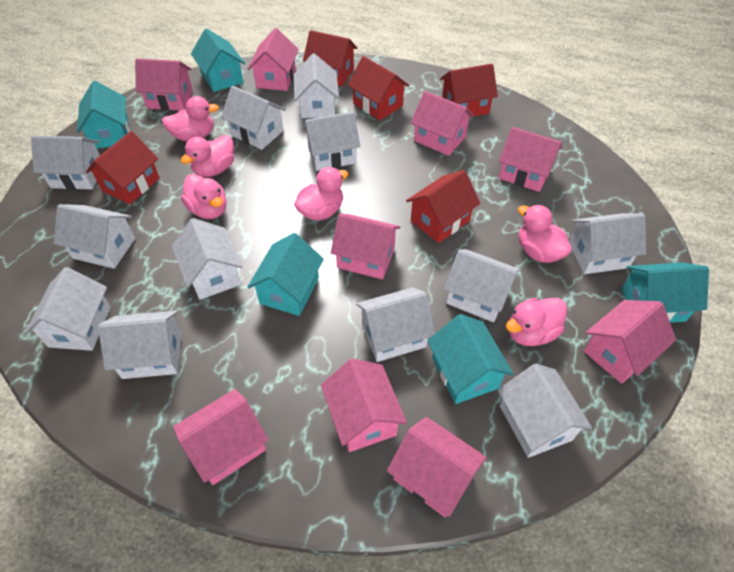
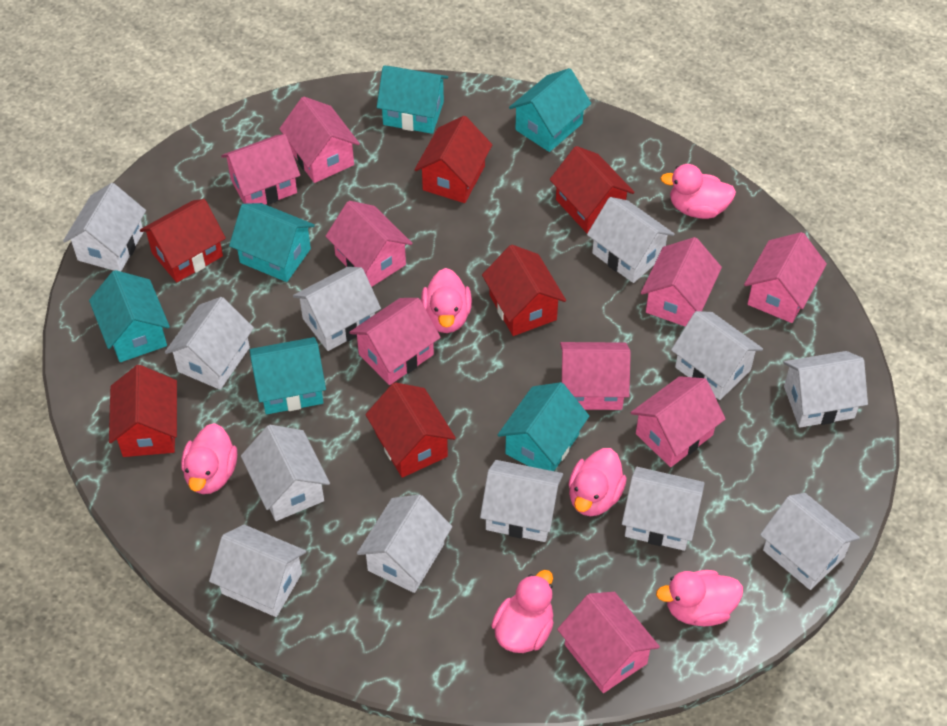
red house: [86,131,160,204] [303,30,357,86] [348,56,409,120] [406,170,480,243] [440,64,498,117] = 5 -> [109,365,177,457] [140,199,226,282] [365,382,456,478] [414,116,492,203] [482,245,566,336] [550,146,634,233] = 6
turquoise house: [77,81,129,149] [191,28,245,92] [247,233,324,316] [427,314,513,404] [621,262,709,323] = 5 -> [89,270,170,362] [229,203,315,282] [249,337,326,414] [377,65,448,134] [498,382,589,471] [509,68,591,152] = 6

